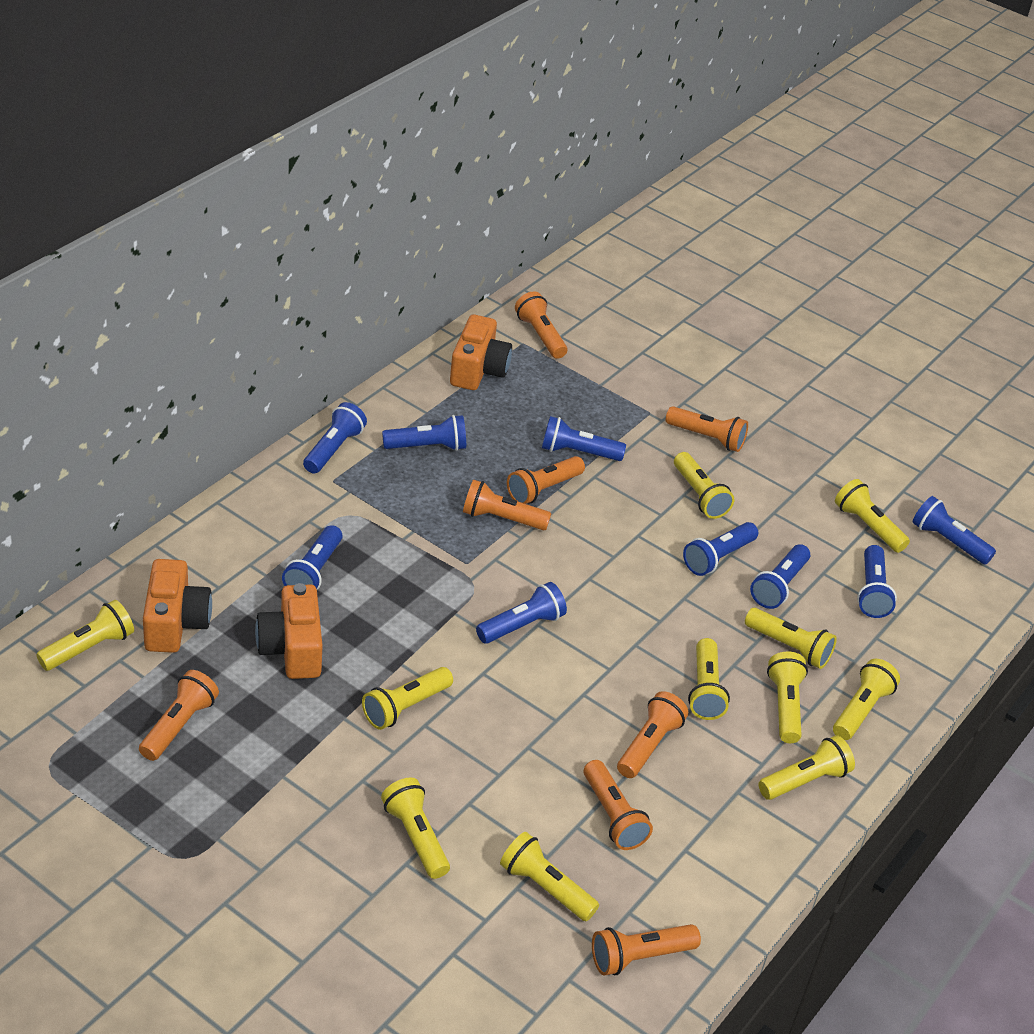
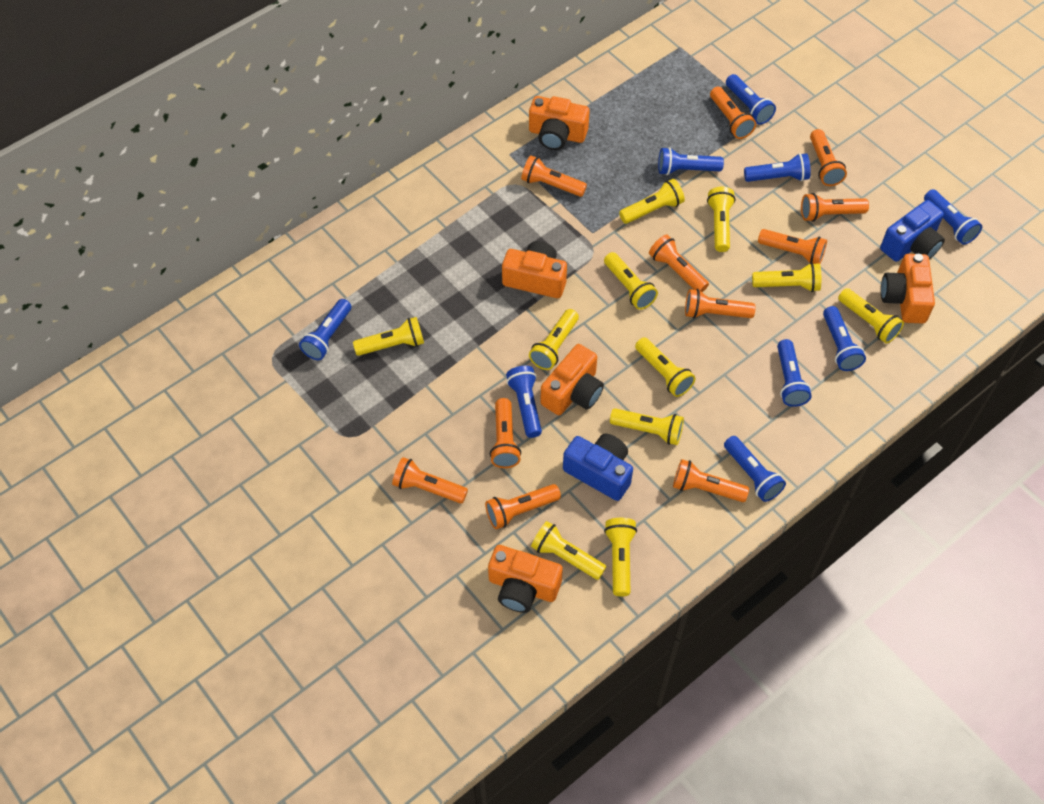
blue camera: none = 0 -> [563,434,633,501] [880,200,945,262] = 2
orange camera: [143,559,212,653] [255,583,323,679] [450,314,512,390] = 3 -> [488,545,563,613] [502,241,567,298] [529,96,590,150] [540,344,604,415] [881,254,935,323] = 5
orange flashlight: [139,670,219,761] [463,479,551,530] [507,456,585,504] [515,292,567,359] [584,760,653,850] [592,924,701,975] [617,691,688,778] [666,406,748,452] = 8 -> [392,457,468,503] [485,484,561,529] [490,398,521,468] [521,155,587,197] [649,234,709,292] [673,459,749,502] [685,289,756,318] [710,87,756,139] [758,229,827,264] [801,193,869,222] [810,129,847,186] = 11

